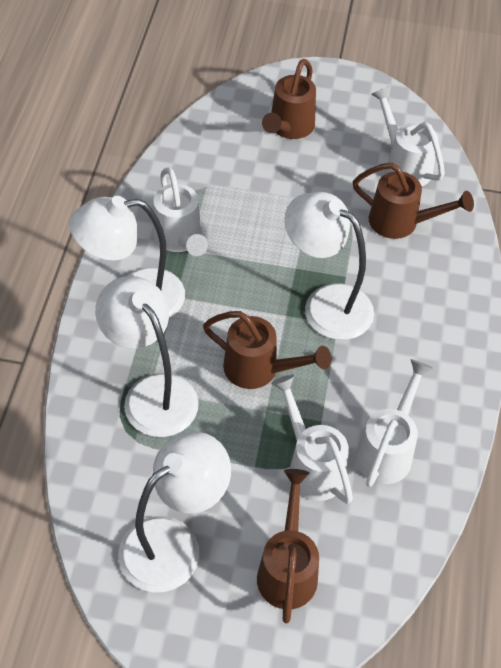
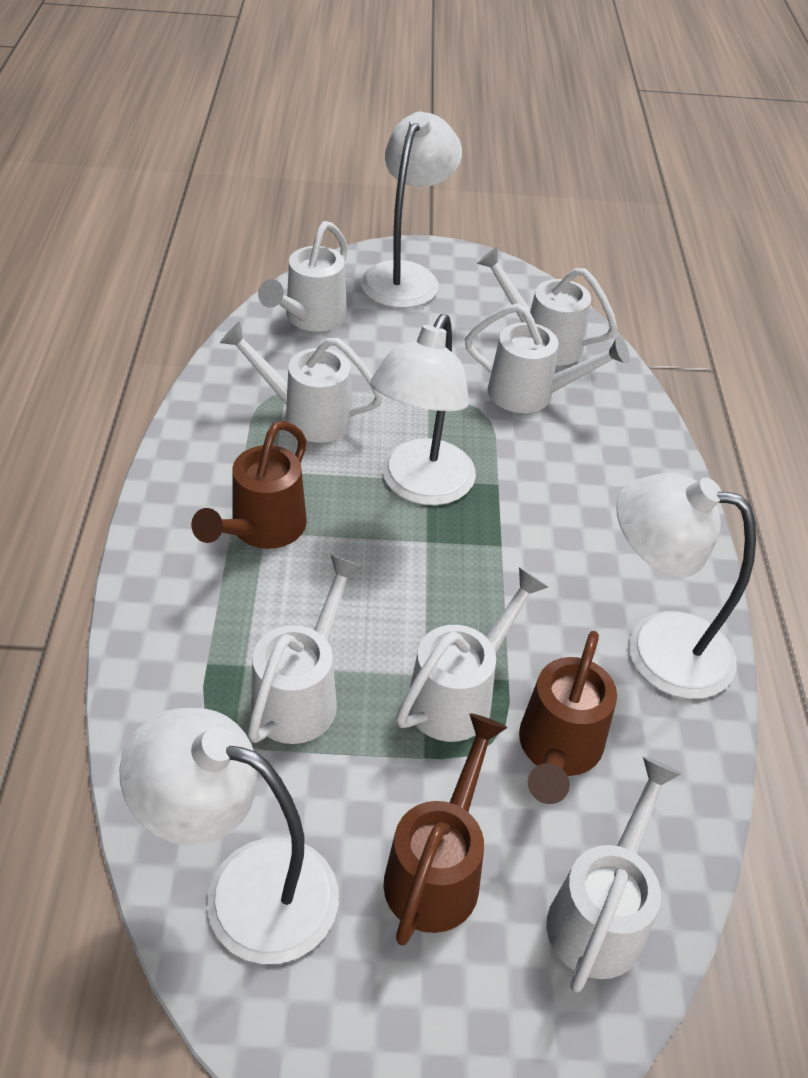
brown watering can: [203,311,331,389] [257,469,319,623] [262,59,316,139] [353,163,474,239] = 4 -> [191,421,307,549] [383,713,507,945] [519,631,617,804] = 3
white watering can: [153,167,208,256] [271,375,353,504] [355,359,433,487] [371,87,445,186] = 4 -> [220,322,383,443] [248,555,363,744] [258,221,348,332] [396,567,548,742] [465,303,630,413] [477,247,617,366] [547,756,682,993] = 7

